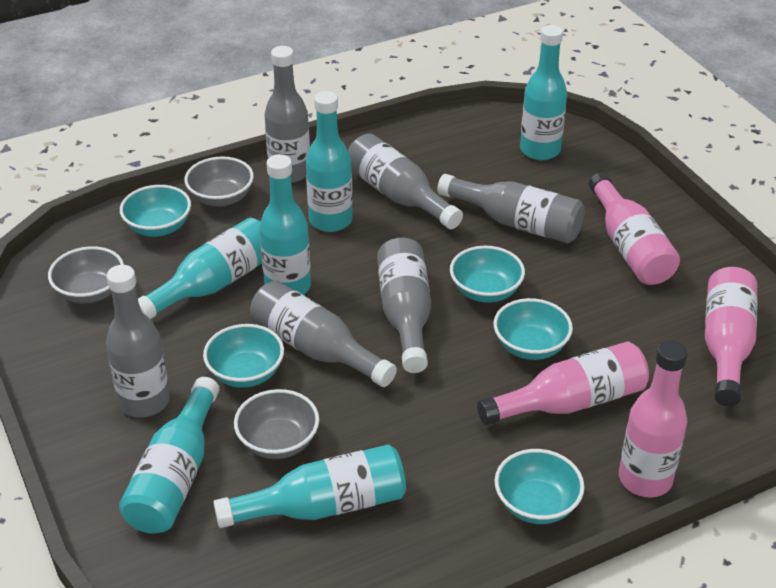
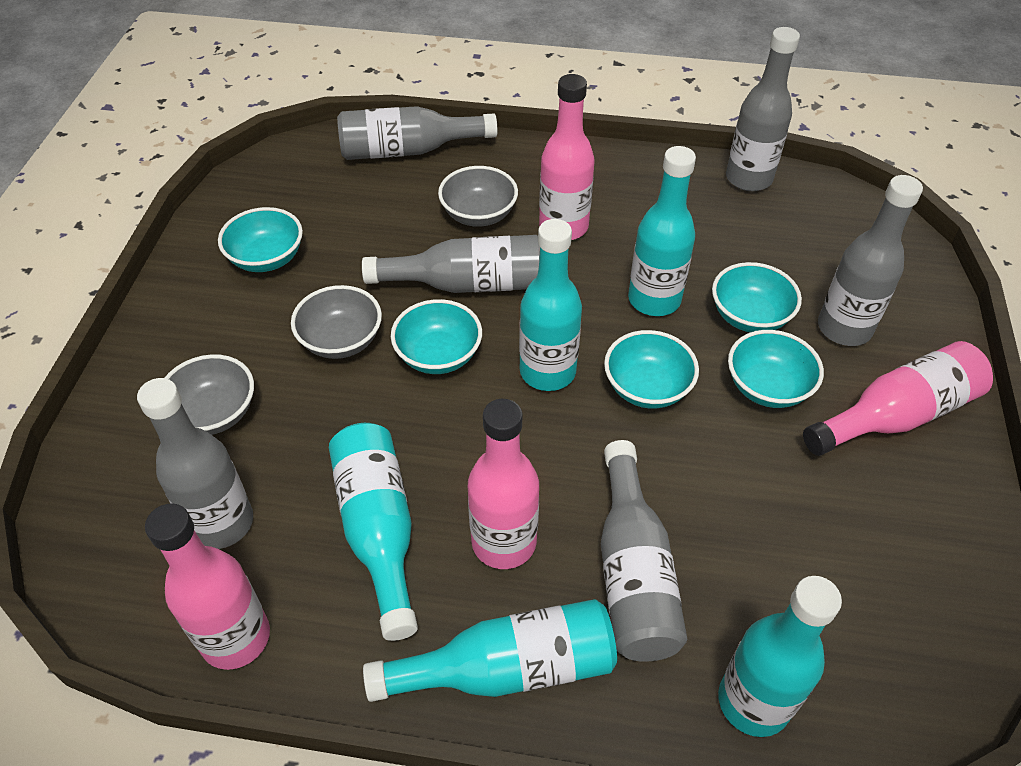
turquoise bottle: [119,377,220,534] [138,218,262,319] [213,444,406,528] [260,154,311,295] [306,91,353,232] [520,25,567,160] = 6 -> [329,423,418,641] [363,599,617,702] [519,219,582,391] [628,146,696,316] [718,576,842,737] = 5

